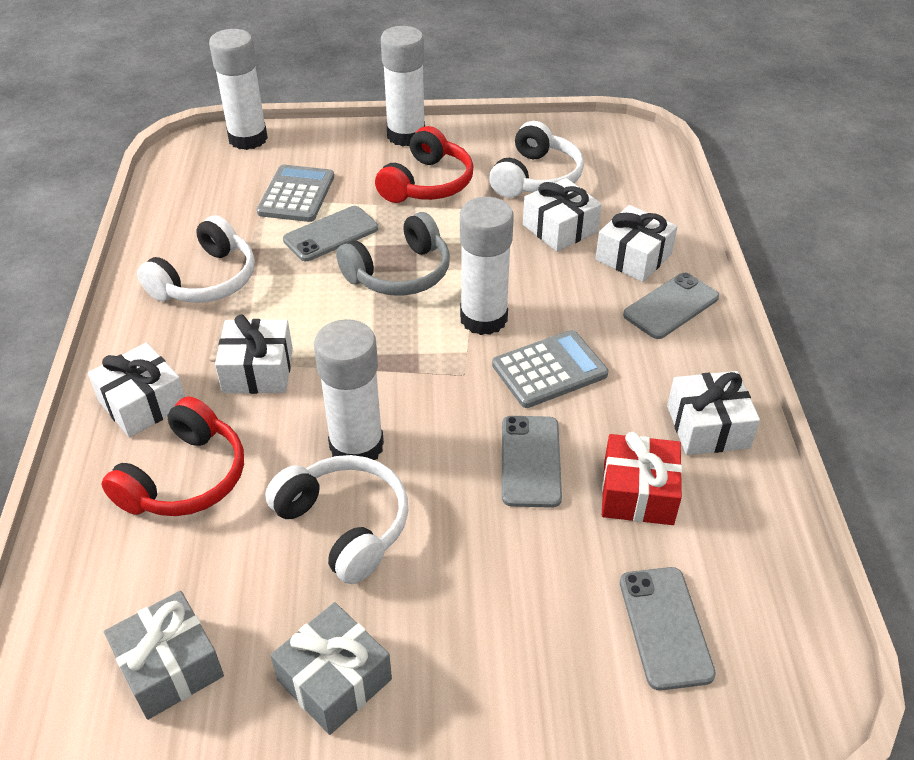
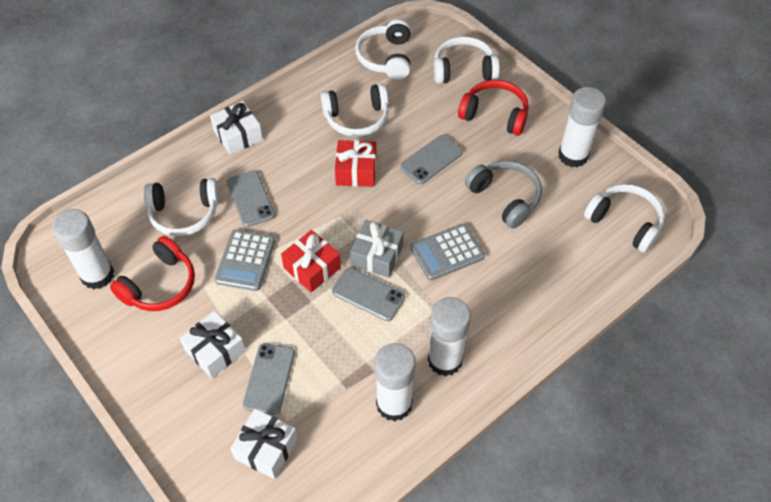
grey gift: [104,591,224,720] [270,602,392,735] = 2 -> [350,220,404,278] = 1
red gift: [602,432,682,525] = 1 -> [281,230,341,292] [335,140,376,187] = 2
white gift: [88,342,185,437] [215,314,293,394] [523,178,602,252] [596,205,677,282] [667,371,760,455] = 5 -> [180,311,246,379] [210,101,263,155] [230,409,298,479] = 3
white headphones: [137,216,255,303] [265,455,408,584] [489,121,584,198] = 3 -> [144,178,219,236] [321,84,389,137] [355,19,411,79] [434,36,500,84] [584,184,665,253] = 5

